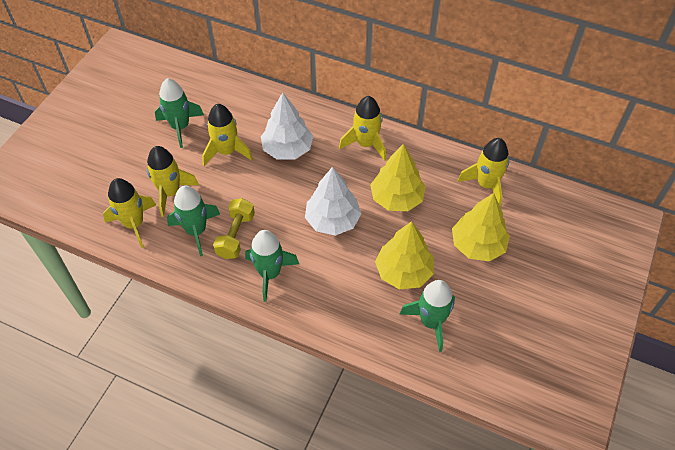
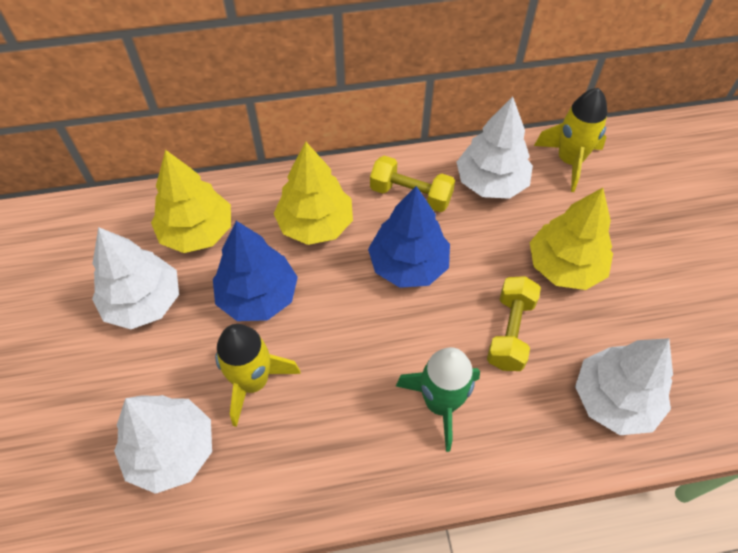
blue tree: none = 0 -> [213,221,298,321] [368,186,450,288] = 2
green rocket: [155,78,204,148] [167,186,220,256] [245,230,299,302] [400,280,455,352] = 4 -> [396,347,480,452] = 1
white tree: [261,92,313,160] [305,167,362,236] = 2 -> [92,227,179,329] [114,395,212,494] [456,96,533,199] [575,338,673,435] = 4
yellow dumbbell: [213,198,255,259] = 1 -> [370,156,455,212] [487,276,541,371] = 2
yellow rocket: [103,178,156,248] [147,146,199,217] [202,104,253,166] [339,96,386,161] [458,138,509,207] = 5 -> [215,324,301,427] [534,88,607,192] = 2

